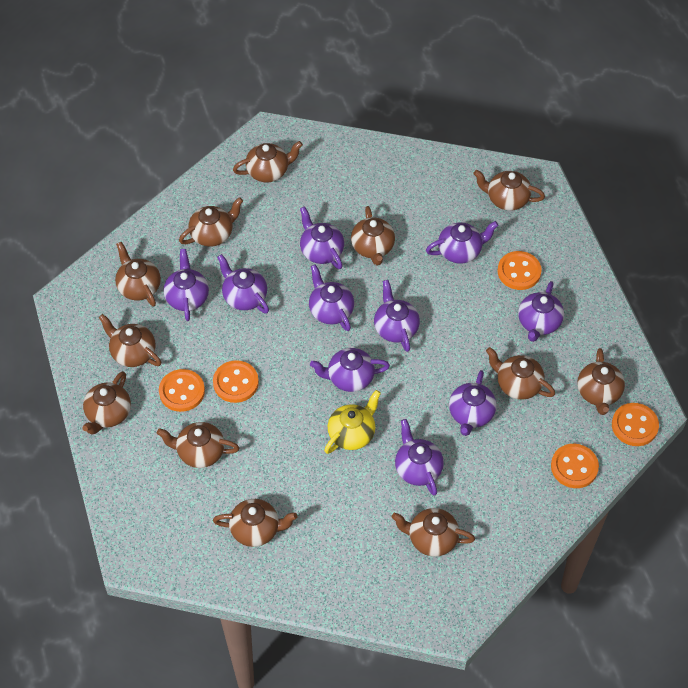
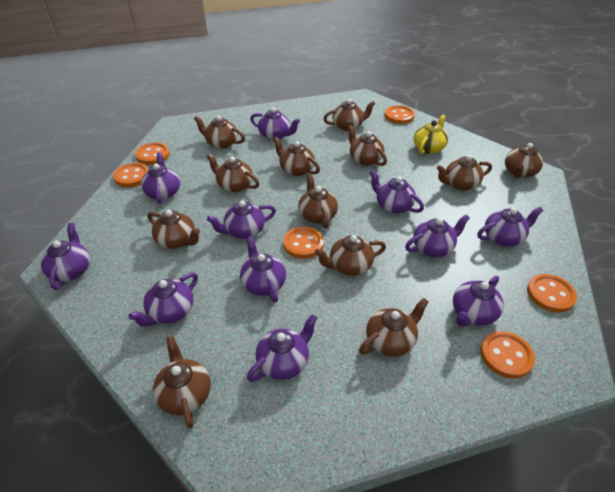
orange button: [159,369,205,412] [213,360,259,403] [498,251,542,290] [551,444,599,488] [612,403,659,446] = 5 -> [113,163,149,187] [135,142,170,165] [283,226,324,259] [385,105,415,124] [480,331,535,379] [527,274,577,313] = 6
purple teapot: [163,249,209,321] [217,254,269,313] [300,206,344,269] [309,264,354,331] [310,348,390,392] [374,280,420,352] [395,419,444,495] [426,221,498,264] [449,370,497,436] [518,281,564,342] = 10 -> [41,223,90,290] [128,273,198,327] [141,153,180,204] [207,200,276,239] [240,236,286,303] [247,314,317,382] [250,107,300,140] [369,170,424,214] [405,214,470,257] [453,276,504,327] [477,207,543,247] = 11

